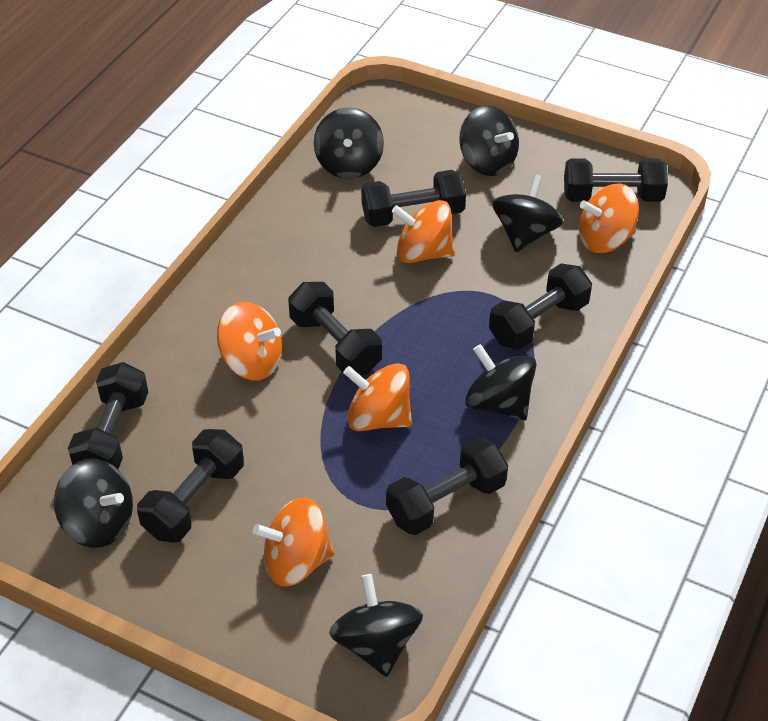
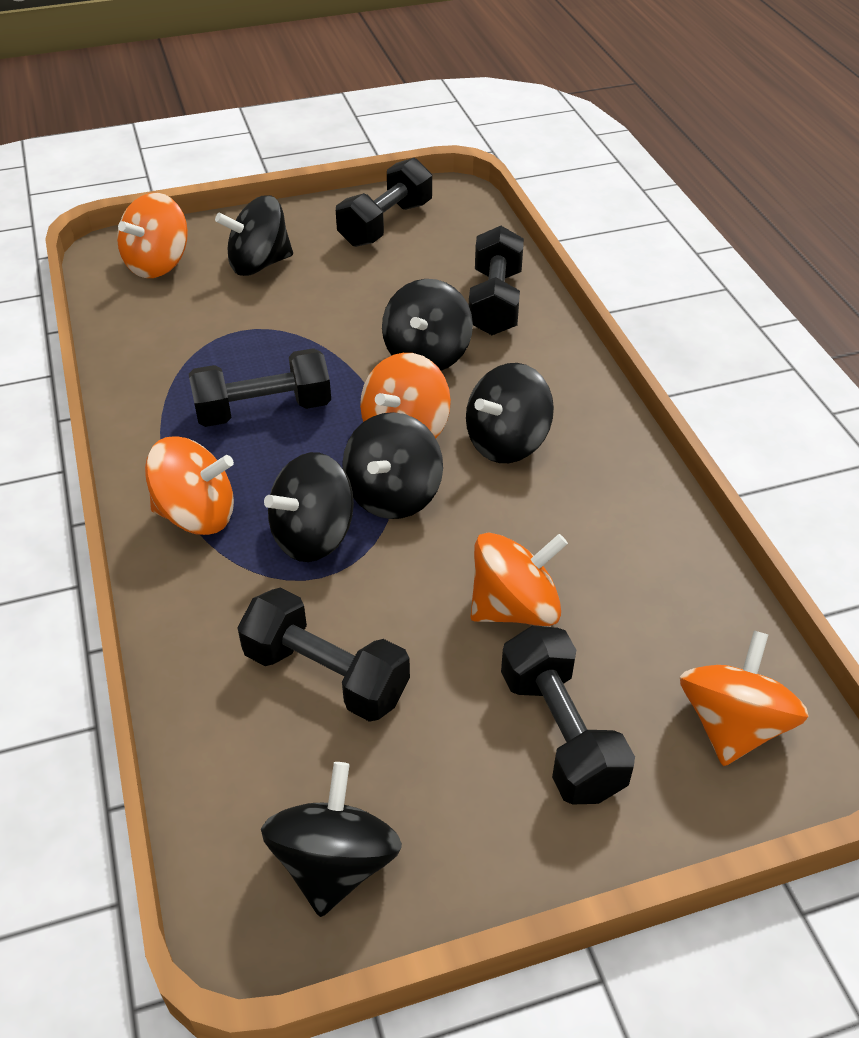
black dumbbell: [68,362,148,469] [137,429,244,543] [288,282,382,375] [361,170,466,227] [386,438,508,535] [489,263,592,349] [564,158,668,202] = 7 -> [189,348,331,427] [237,588,410,722] [336,158,432,247] [469,226,524,335] [501,625,635,804] = 5

